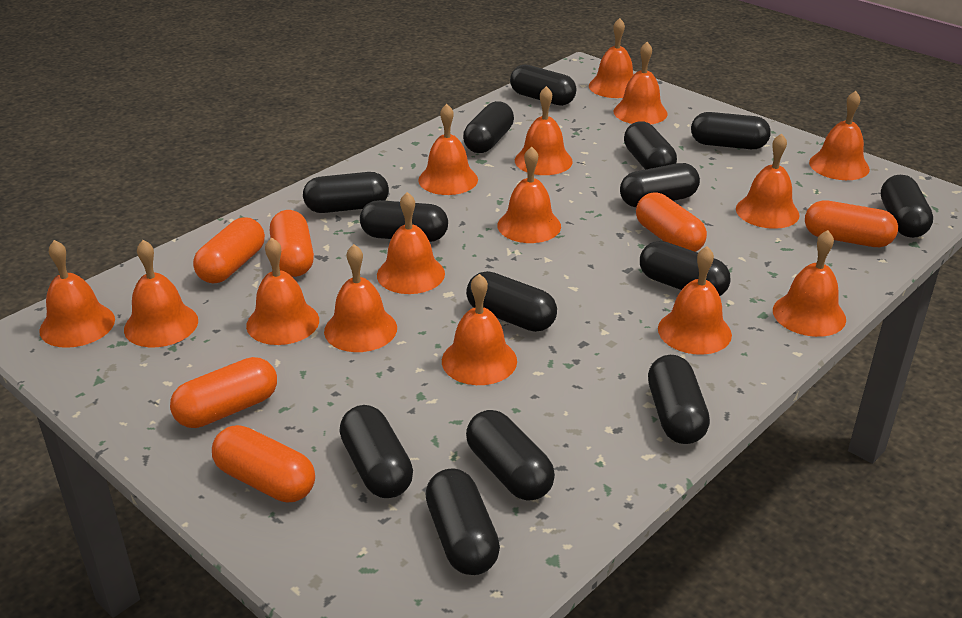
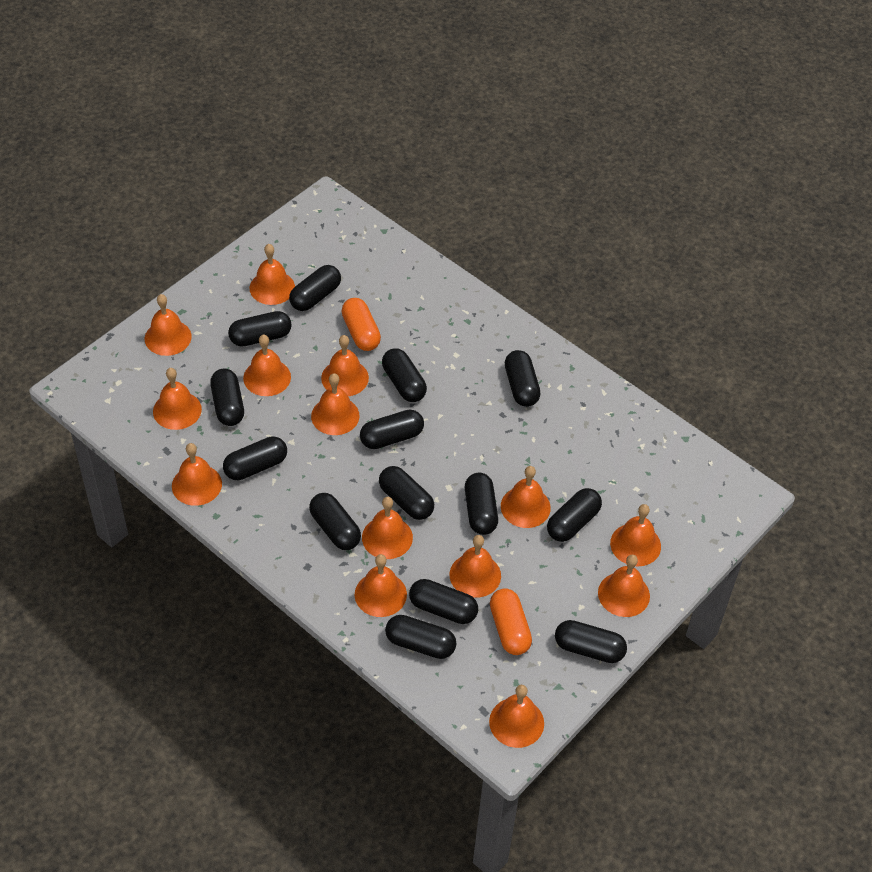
orange bell: [39,240,115,348] [124,240,198,347] [246,238,319,345] [324,244,397,352] [377,192,445,294] [418,104,478,195] [442,274,517,385] [497,147,561,243] [515,86,573,175] [589,18,633,98] [613,42,668,124] [658,246,732,355] [736,133,800,229] [773,230,846,337] [809,91,870,180] = 15 -> [145,294,192,356] [153,368,202,430] [172,443,222,506] [243,335,291,396] [250,244,295,305] [311,373,360,435] [321,335,369,396] [355,554,407,617] [362,497,413,559] [450,535,501,598] [489,685,544,748] [501,466,551,528] [598,554,650,617] [610,504,661,566] = 14
orange capsule: [170,357,277,428] [193,217,265,283] [212,425,315,502] [270,210,314,277] [636,192,707,252] [805,200,898,247] = 6 -> [341,298,381,351] [490,588,532,655] = 2

